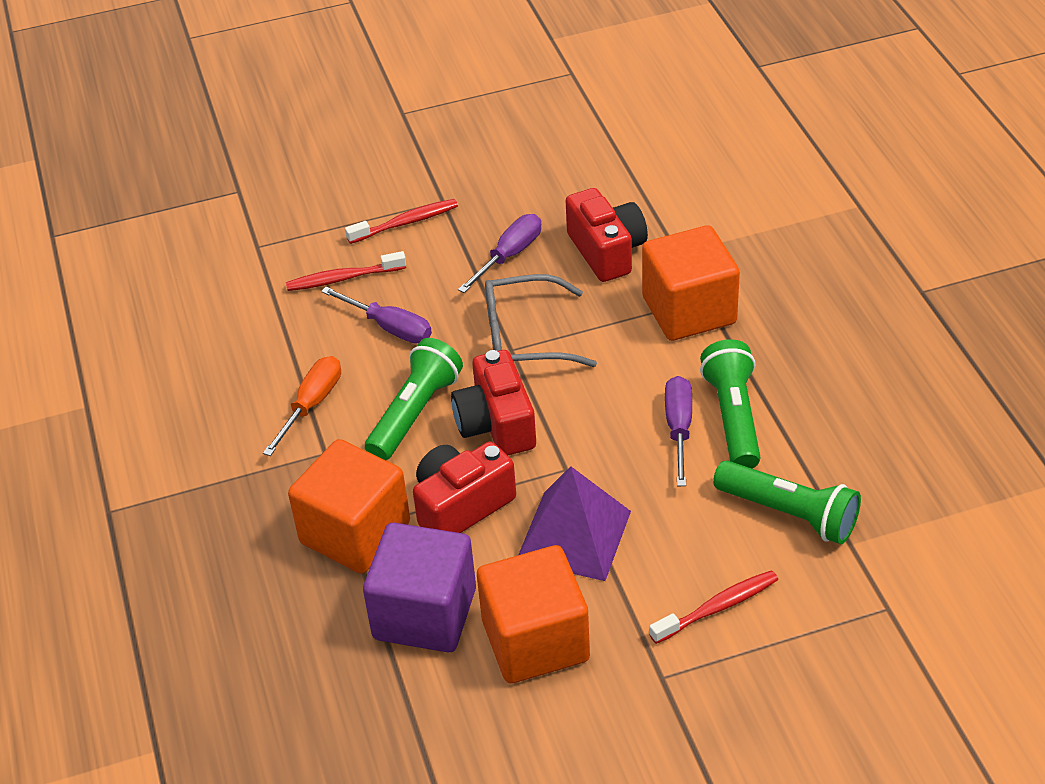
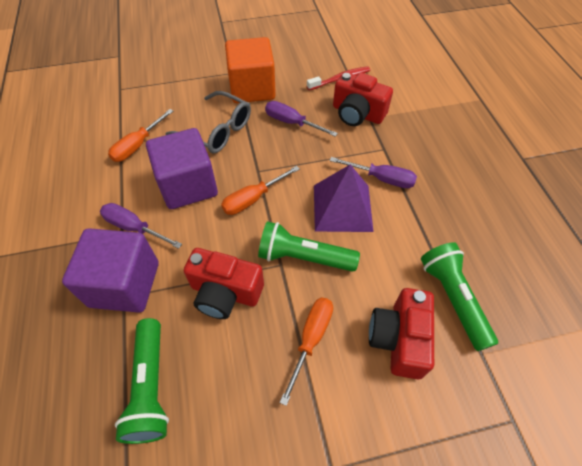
orange cube: [288,439,410,574] [477,545,590,684] [642,225,740,341] = 3 -> [225,37,276,103] = 1
orange screwdriver: [263,356,341,456] = 1 -> [108,109,173,162] [221,166,300,215] [280,298,333,406] = 3
purple cube: [363,523,476,652] = 1 -> [62,228,159,313] [146,128,218,209] = 2
red toothbrush: [286,251,406,291] [345,199,458,244] [649,570,778,644] = 3 -> [307,66,370,90] = 1

